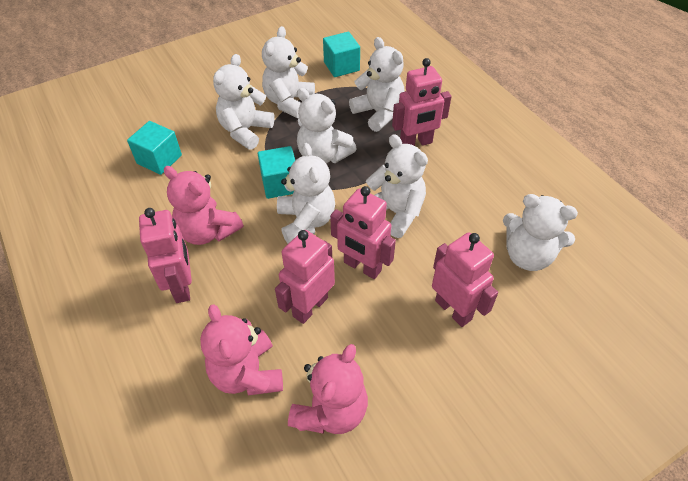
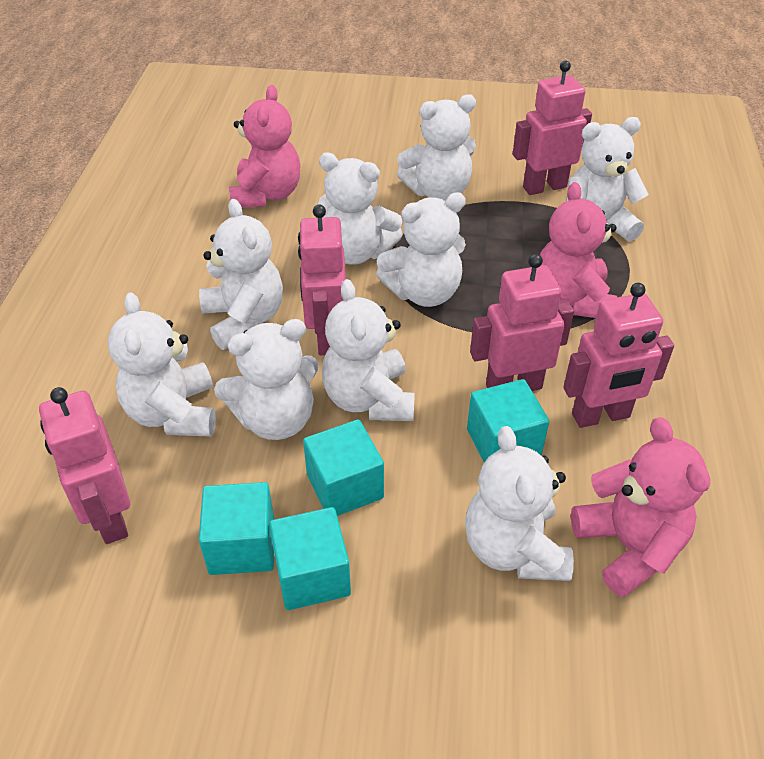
turquoise cube: [127,121,182,175] [258,146,295,199] [323,32,360,77] = 3 -> [199,482,274,575] [269,507,351,610] [303,419,384,516] [467,379,549,462] = 4
white teddy bear: [213,54,275,150] [262,26,315,118] [277,143,335,244] [297,88,357,163] [349,37,405,132] [366,134,428,238] [503,194,578,271] = 7 -> [108,292,216,437] [199,199,283,350] [214,319,319,440] [318,152,403,265] [322,279,415,421] [376,192,466,307] [397,94,476,201] [465,426,574,581] [566,117,649,242] = 9

